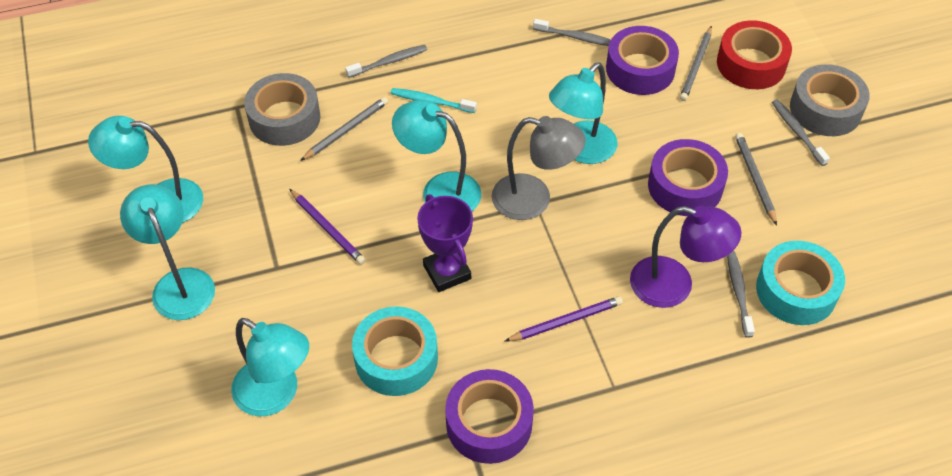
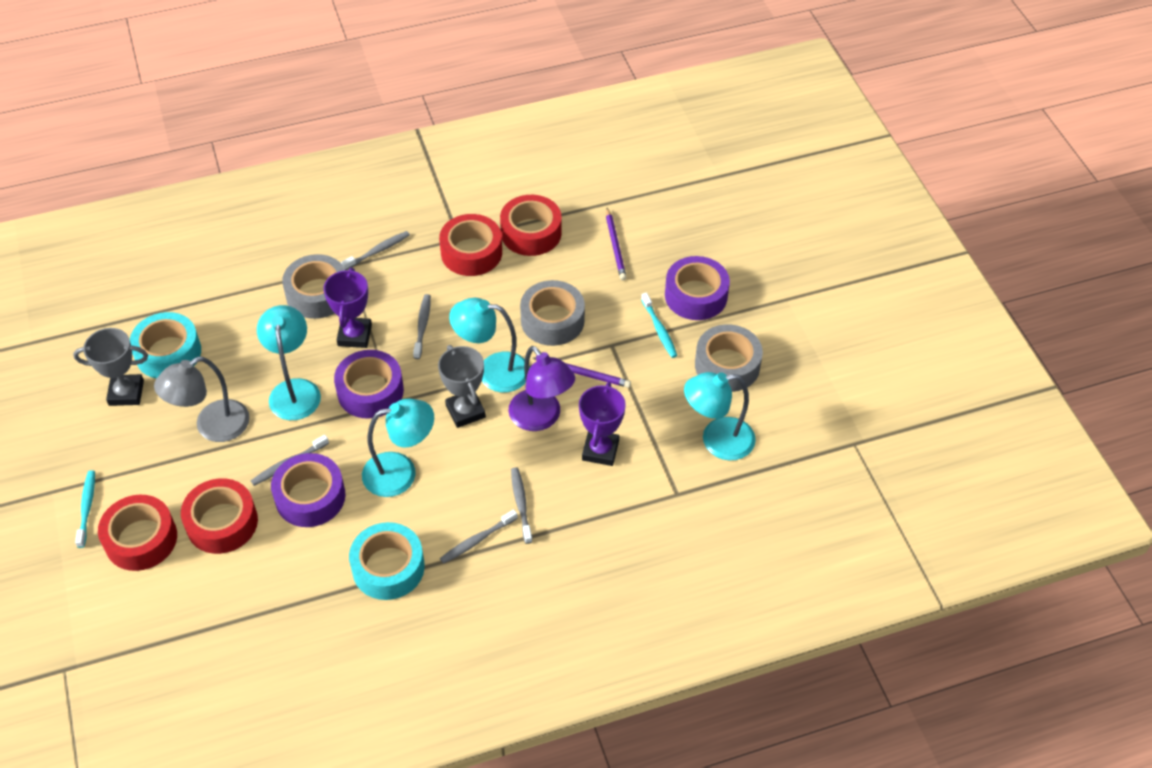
grey pencil: [300,97,388,161] [680,26,712,101] [735,133,777,225] = 3 -> none = 0
grey tape: [244,73,320,146] [790,64,870,136] = 2 -> [282,254,345,319] [520,280,585,346] [695,324,763,392] = 3
grey toothbrush: [345,45,427,78] [533,19,611,46] [727,250,755,338] [772,99,830,166] = 4 -> [251,435,329,486] [341,231,410,270] [413,294,431,359] [440,509,518,564] [511,467,532,544] = 5
grey trophy: none = 0 -> [73,328,148,406] [438,345,486,428] = 2
purple trophy: [417,194,473,292] = 1 -> [323,268,372,348] [579,382,626,466] = 2
red tape: [717,20,792,89] = 1 -> [98,495,177,571] [181,478,258,554] [439,214,502,276] [500,195,562,256] = 4
turquoise lamp: [88,116,203,223] [120,184,215,320] [231,318,309,416] [392,100,481,211] [549,62,617,164] = 5 -> [257,305,321,420] [362,399,434,497] [449,298,530,392] [684,372,756,460] = 4
turquoise toothbrush: [391,88,477,113] = 1 -> [75,470,95,548] [641,292,677,358] = 2

